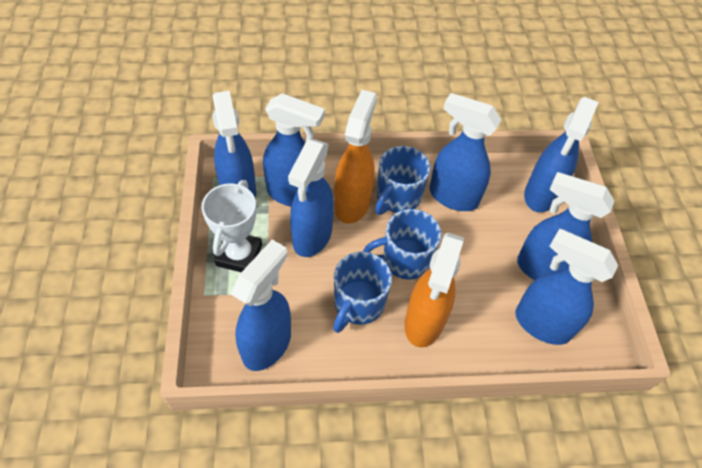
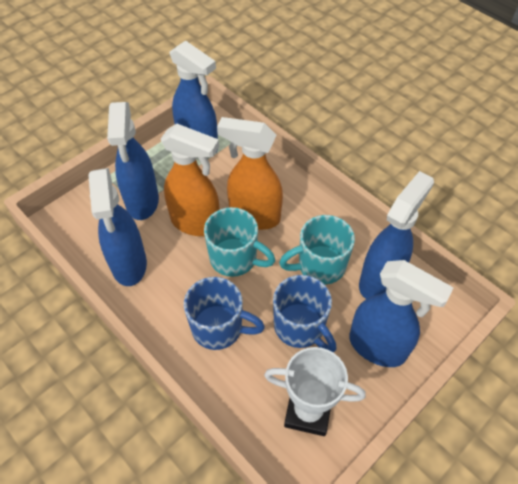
blue mug: [333,252,392,333] [363,209,441,280] [375,146,430,215] = 3 -> [184,277,265,350] [273,275,336,352] = 2
blue spray bottle: [212,91,256,198] [231,240,291,371] [263,93,325,207] [288,139,334,257] [429,93,502,211] [515,229,618,345] [517,172,614,280] [524,97,599,212] = 8 -> [88,168,147,286] [107,102,159,220] [170,40,218,154] [349,260,454,367] [359,171,434,299] = 5
turquoise mug: none = 0 -> [204,207,275,277] [279,215,355,284] = 2

